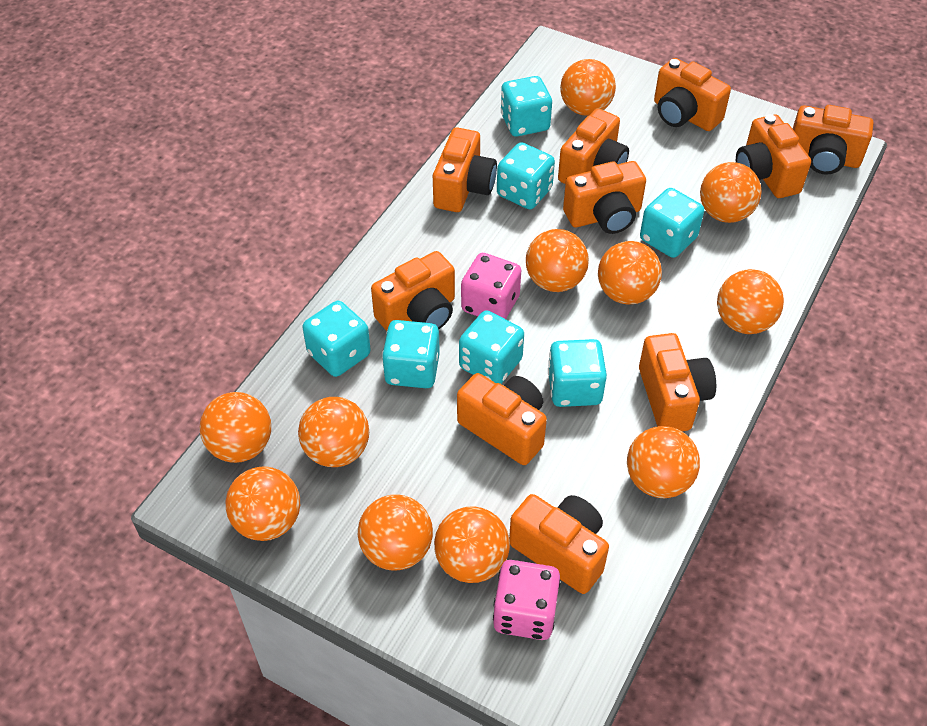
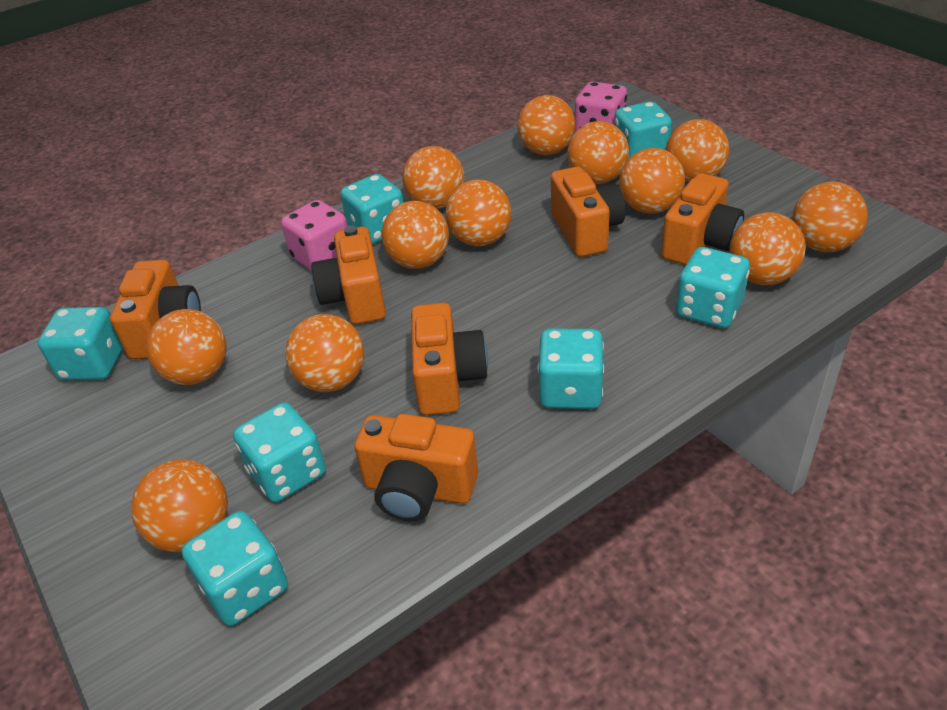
orange ball: [199,392,271,463] [226,466,300,541] [298,397,369,467] [358,494,433,571] [434,506,510,583] [526,229,589,292] [560,59,616,116] [598,241,662,305] [627,426,700,498] [700,162,761,223] [717,269,784,334] = 11 -> [131,459,228,552] [146,309,226,385] [285,314,364,392] [382,201,449,269] [402,146,465,209] [445,180,511,246] [517,95,575,155] [567,121,629,184] [619,148,685,214] [666,119,730,182] [729,212,806,285] [792,182,868,252] = 12
orange camera: [371,251,455,331] [433,127,497,212] [457,373,547,465] [509,494,609,594] [558,108,629,184] [563,161,646,234] [639,333,716,431] [654,58,731,131] [736,114,811,198] [793,105,873,175] = 10 -> [110,260,201,359] [311,225,386,324] [354,414,478,521] [411,303,488,415] [551,167,625,257] [661,173,744,265] = 6

